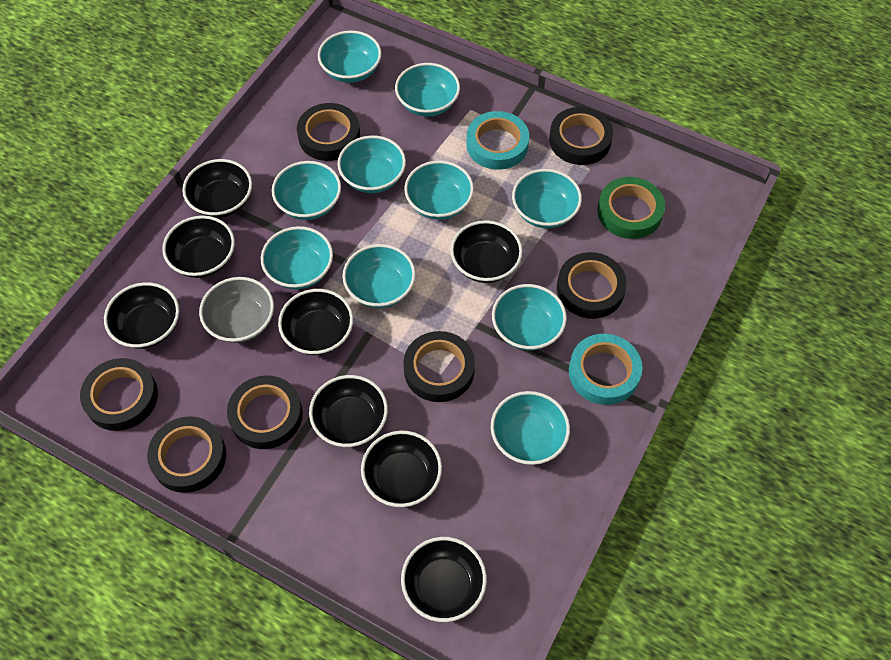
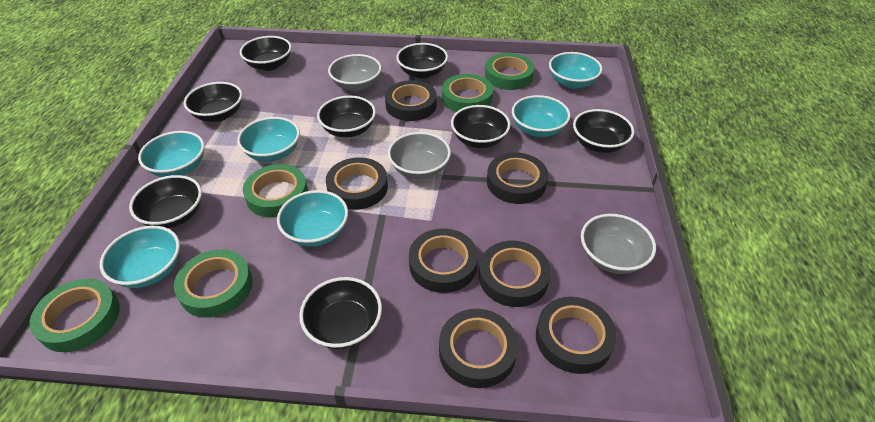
green tape: [597,177,665,239] = 1 -> [30,279,120,352] [174,250,253,318] [243,164,308,218] [442,74,493,112] [485,53,534,90] = 5
grey bowl: [199,277,274,343] = 1 -> [328,54,381,91] [388,132,451,179] [581,214,656,274] = 3
turquoise bowl: [261,226,333,289] [272,161,341,220] [318,31,382,83] [337,135,406,193] [342,244,416,308] [395,63,460,117] [404,160,474,220] [491,391,570,465] [492,284,567,350] [512,169,582,228] = 10 -> [100,226,180,288] [138,131,204,177] [237,117,300,162] [277,190,348,247] [512,95,570,137] [549,52,602,89] = 6
turquoise tape: [466,111,529,170] [569,334,642,405] = 2 -> none = 0

